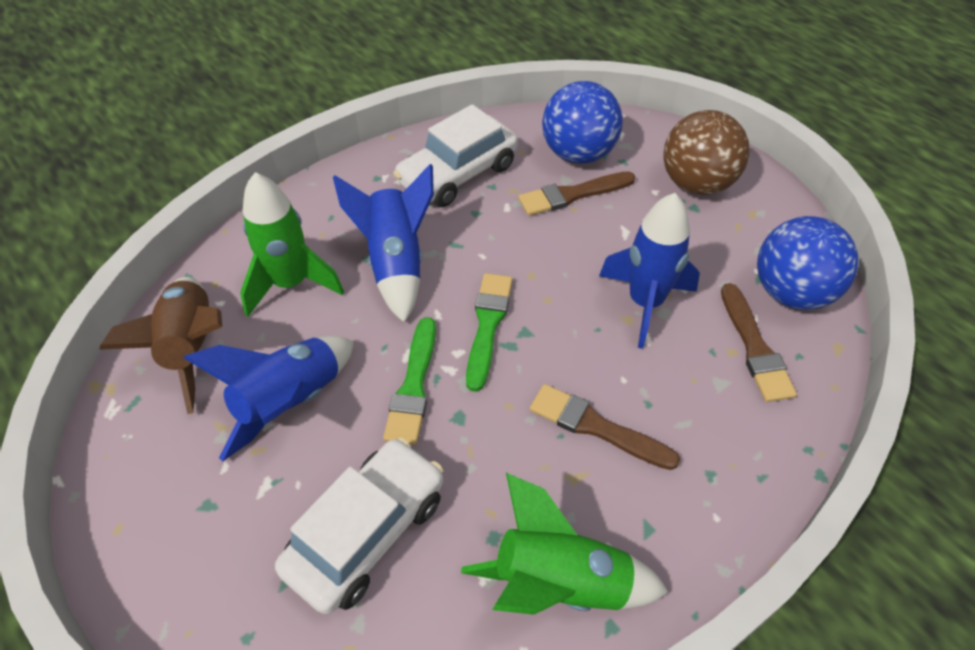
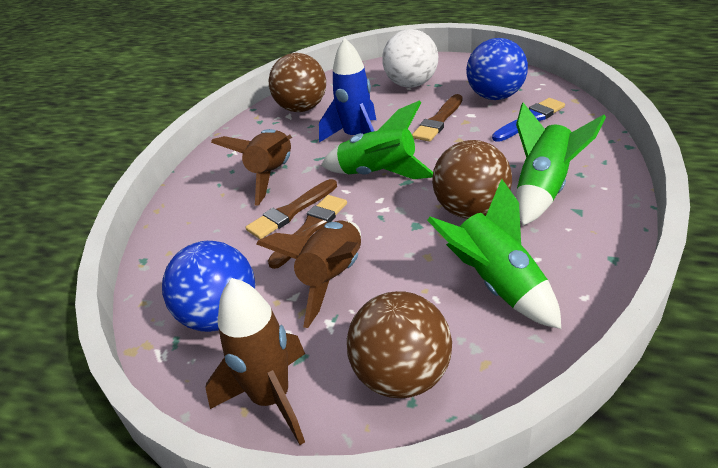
blue brush: none = 0 -> [492,98,565,142] = 1
blue rocket: [183,336,354,462] [333,164,434,323] [599,193,700,349] = 3 -> [319,38,376,143] = 1
brown ball: [663,110,750,195] = 1 -> [269,53,326,112] [347,291,452,398] [432,140,512,219] = 3
brown rocket: [99,277,222,414] = 1 -> [205,278,305,445] [211,129,292,205] [257,221,361,328] = 3
green brush: [383,317,436,445] [466,273,513,392] = 2 -> none = 0
green rocket: [240,172,344,317] [461,473,668,615] = 2 -> [321,100,433,179] [427,179,561,329] [516,103,606,226] = 3
white ball: none = 0 -> [382,29,438,88] = 1
white car: [275,437,444,614] [393,104,518,207] = 2 -> none = 0

